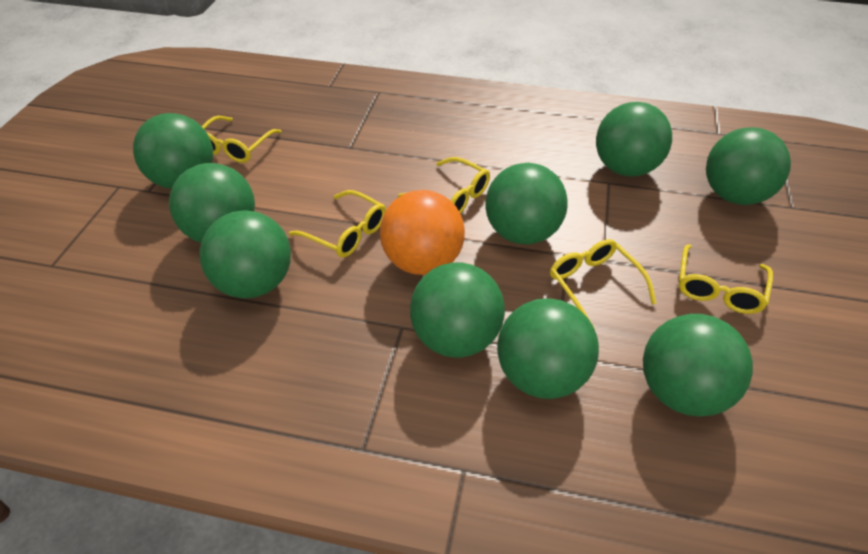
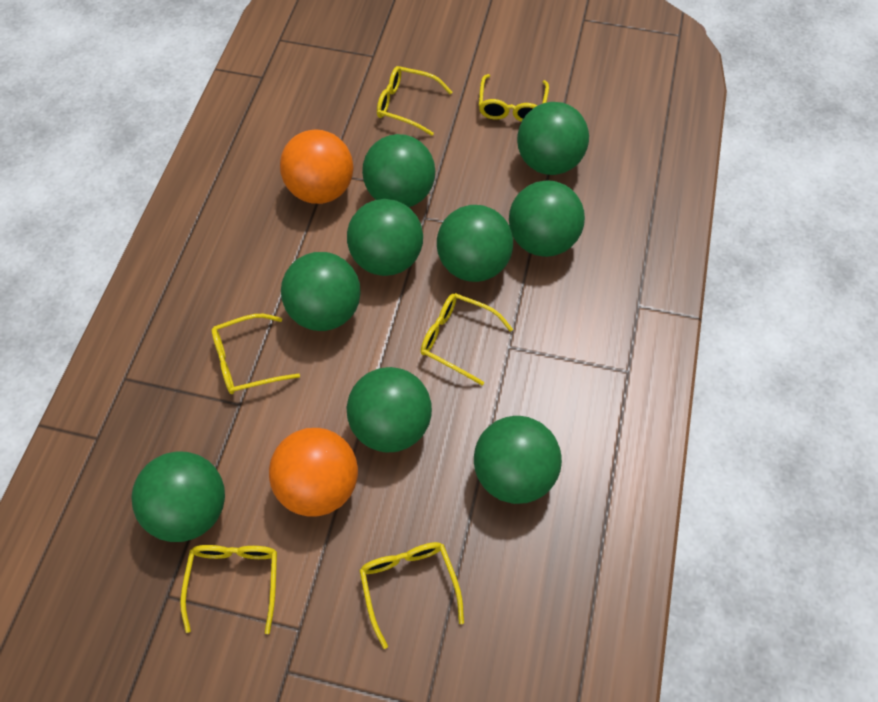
orange ball: [380,190,465,275] = 1 -> [269,428,358,517] [280,129,353,204] = 2
yellow glasses: [202,116,282,163] [289,190,386,257] [398,157,490,214] [550,239,657,329] [679,244,773,314] = 5 -> [180,545,277,634] [212,314,300,394] [359,542,464,649] [377,66,452,136] [420,293,513,385] [479,74,549,122] = 6

